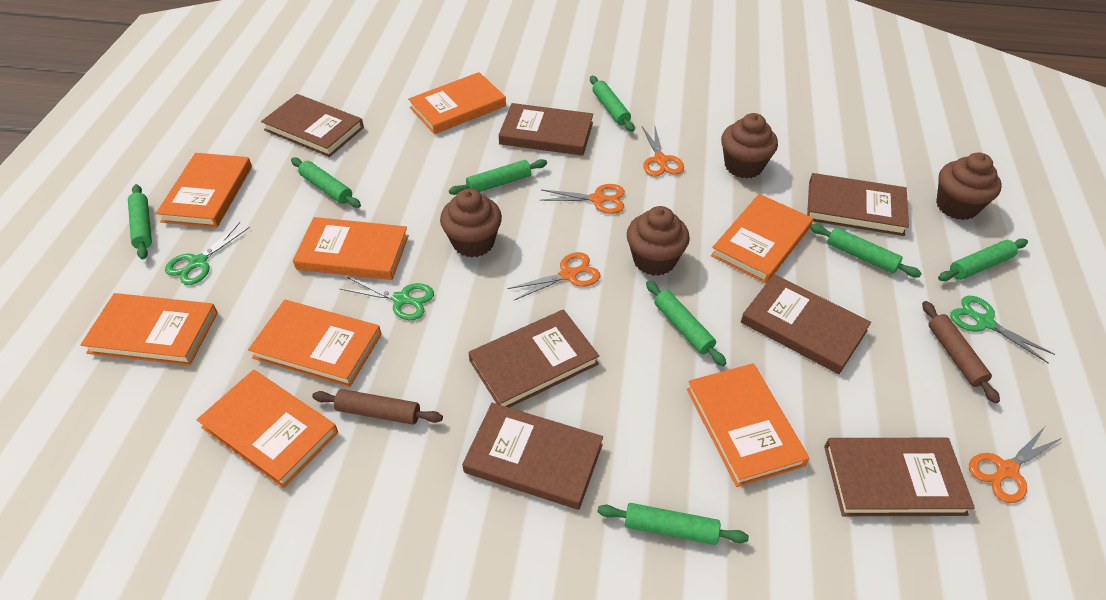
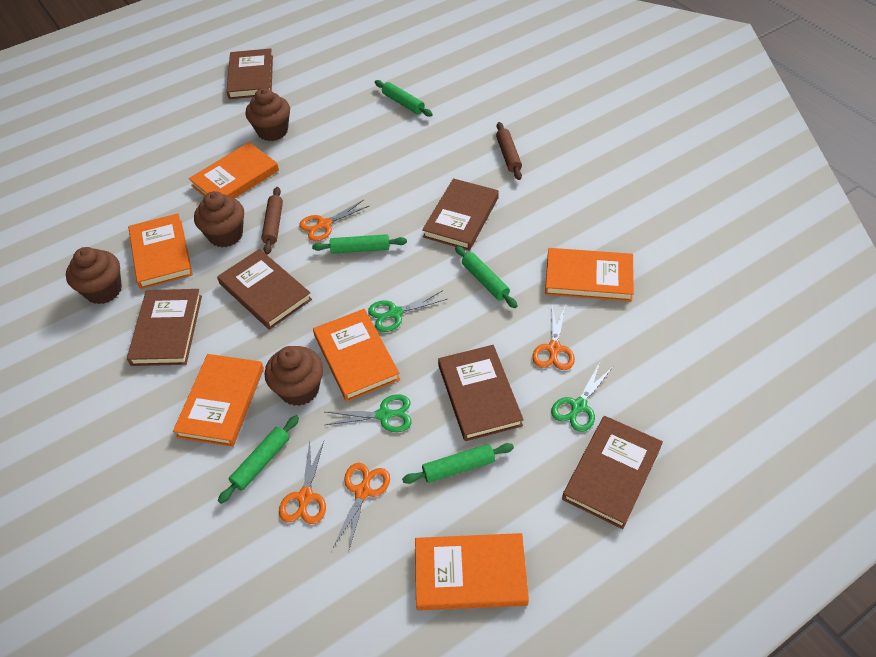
brown book: [261,94,364,157] [462,403,603,510] [468,309,599,408] [499,103,593,156] [741,274,871,374] [807,173,909,236] [824,438,975,516] = 7 -> [127,289,202,366] [217,249,312,330] [226,48,273,99] [422,178,499,251] [438,345,524,441] [562,416,663,529] = 6
green rolling pin: [128,184,152,259] [291,157,361,208] [449,159,547,195] [590,76,634,132] [597,503,749,545] [646,280,726,366] [810,224,922,277] [938,239,1028,281] = 8 -> [218,416,299,504] [312,234,407,254] [375,80,433,117] [402,443,514,484] [455,246,518,308] = 5
orange book: [80,293,218,365] [156,153,252,228] [197,370,338,488] [248,300,382,387] [293,217,409,280] [408,72,506,134] [687,363,809,487] [711,194,813,284] = 8 -> [128,213,193,289] [173,354,264,447] [189,142,279,198] [313,309,400,402] [415,533,529,611] [545,248,634,302] = 6

